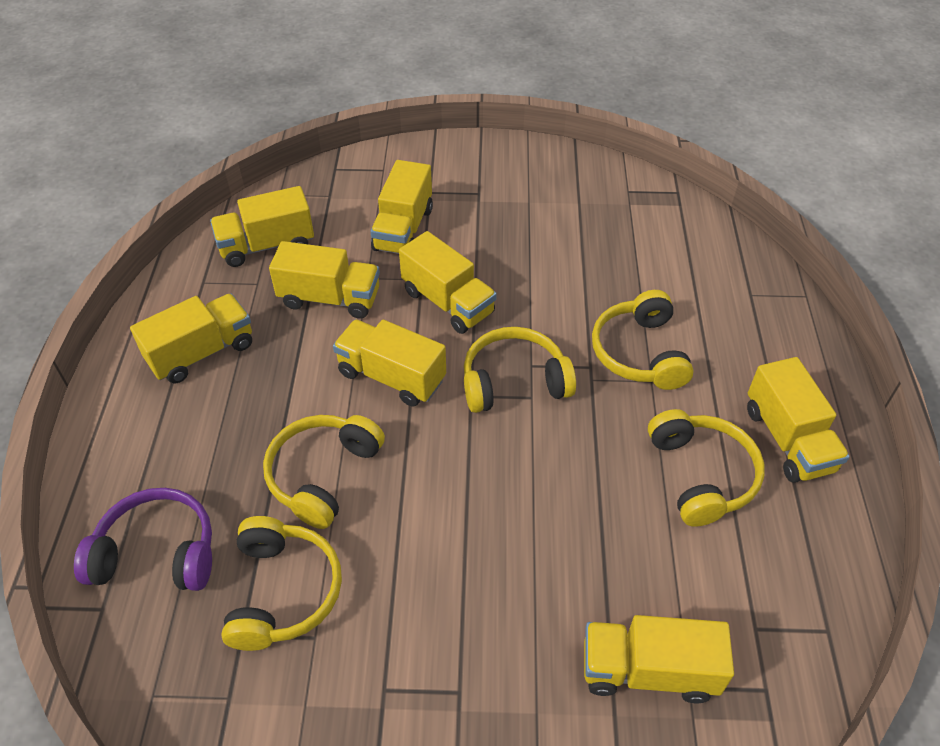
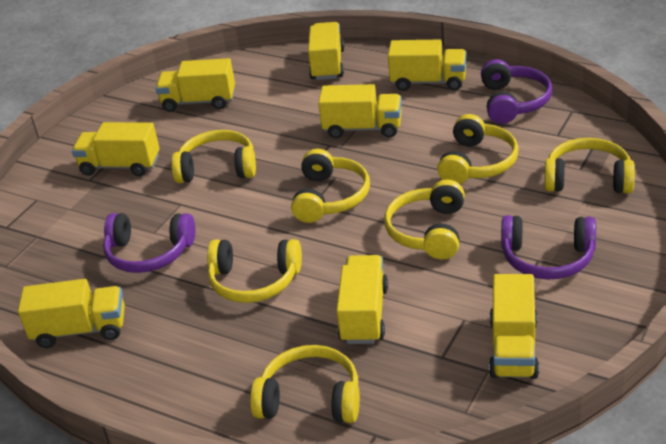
purple headphones: [74,488,212,591] = 1 -> [103,213,195,273] [481,59,552,124] [501,215,596,280] = 3
yellow headphones: [221,516,342,651] [263,415,385,529] [464,327,576,413] [592,290,694,390] [648,409,764,527] = 5 -> [171,130,256,183] [207,239,302,303] [250,345,360,423] [291,149,370,223] [384,179,465,259] [437,114,519,184] [544,138,635,194] = 7

